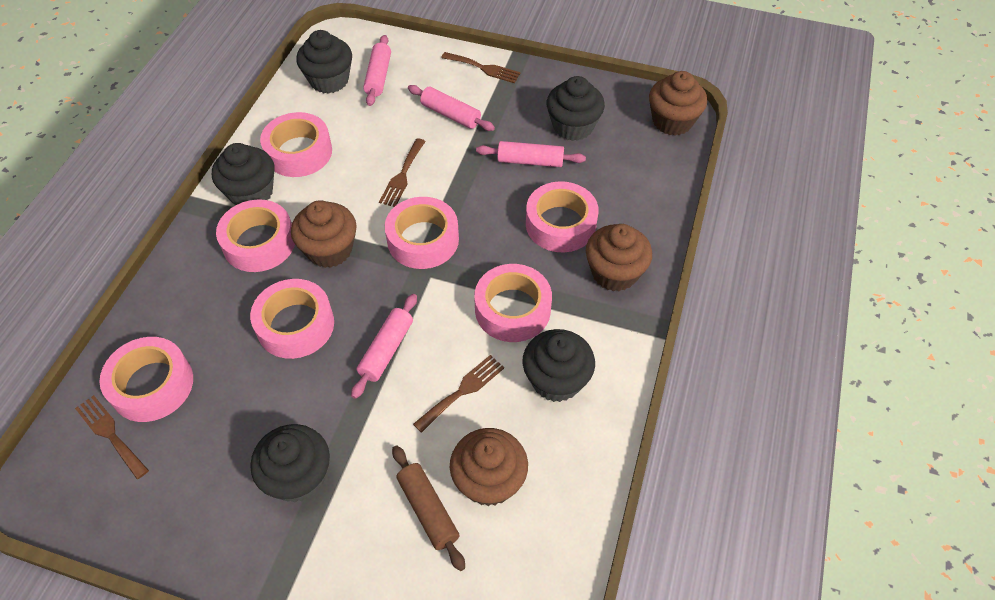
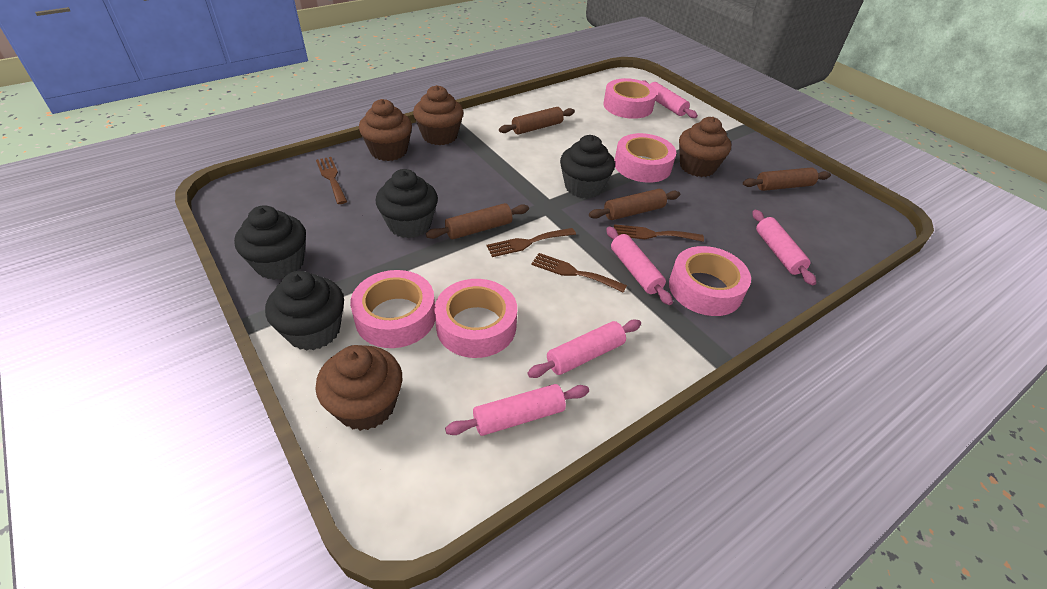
black cupcake: [212,143,274,205] [250,424,330,502] [297,30,352,94] [522,329,595,402] [547,76,605,141] = 5 -> [234,205,306,280] [265,271,344,351] [376,169,438,238] [560,135,615,198] = 4
brown rolling pin: [392,445,465,571] = 1 -> [426,203,529,239] [499,107,575,135] [589,189,680,220] [743,167,831,191] = 4
pink rolling pin: [351,294,417,399] [363,35,391,106] [408,85,495,131] [476,141,586,167] = 4 -> [445,384,589,436] [527,319,641,378] [606,226,673,305] [643,80,698,118] [752,210,816,285] = 5
pink tape: [100,337,193,422] [216,199,295,272] [250,279,334,359] [260,112,332,177] [385,197,459,269] [474,264,552,342] [526,181,599,252] = 7 -> [350,270,435,348] [434,279,517,358] [603,78,657,119] [614,133,676,183] [669,246,751,316] = 5

